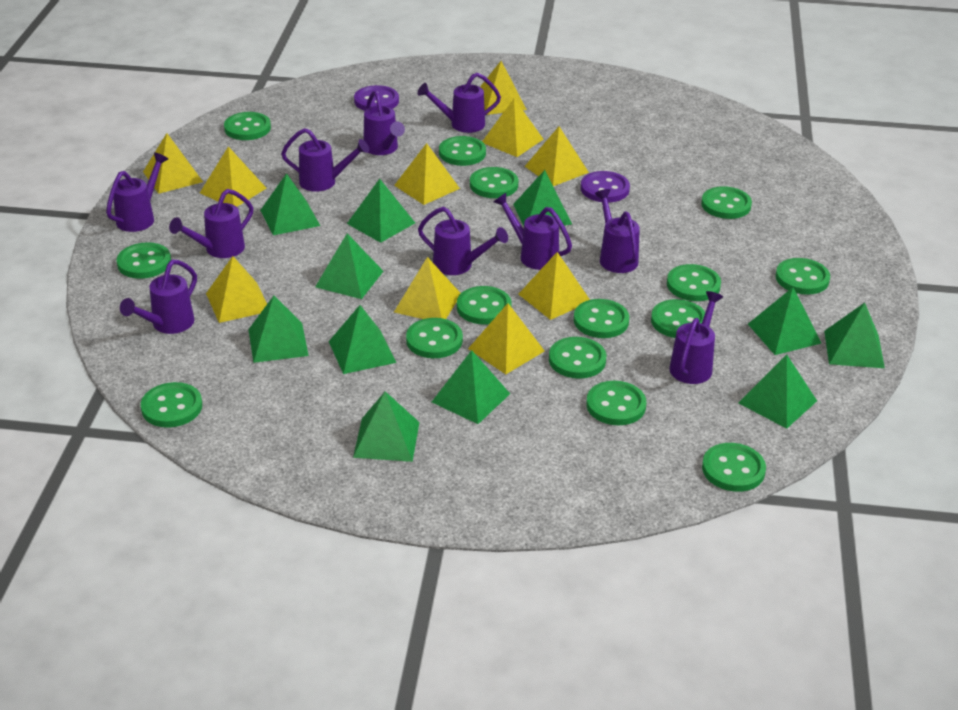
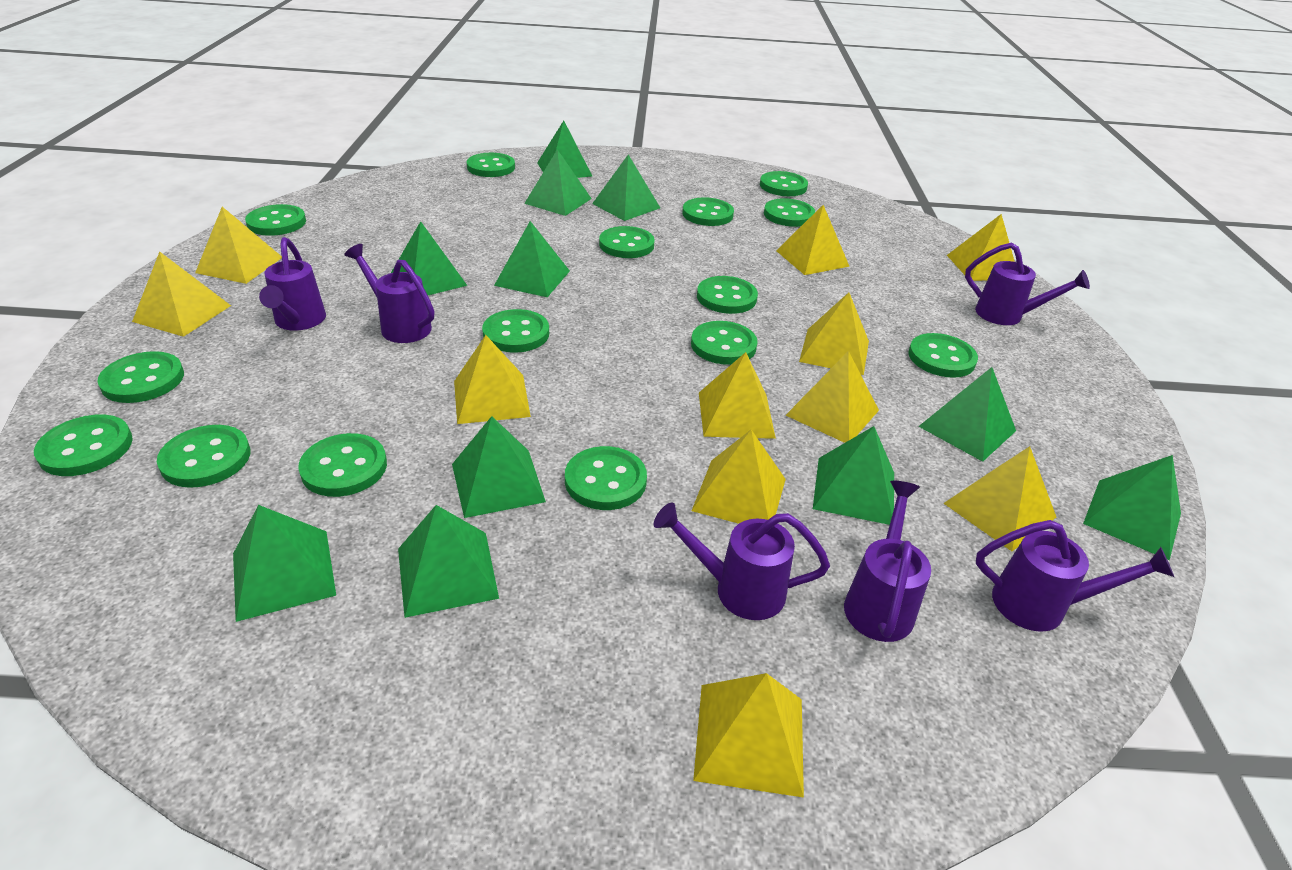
purple button: [354,85,399,111] [581,171,630,203] = 2 -> none = 0
purple watering can: [106,152,168,232] [120,259,197,334] [169,189,253,258] [281,128,369,192] [363,91,405,155] [417,73,501,133] [418,207,508,275] [494,193,572,270] [595,189,640,273] [669,291,723,384] = 10 -> [259,237,326,331] [344,244,434,343] [653,502,830,620] [844,481,931,642] [965,242,1090,325] [976,520,1174,632] = 6
yellow pyramid: [143,133,203,194] [200,146,266,207] [206,256,267,323] [394,143,460,205] [394,257,461,319] [468,303,544,374] [480,61,527,115] [482,99,544,157] [518,252,590,320] [525,127,589,186] = 10 -> [132,251,231,337] [195,207,282,284] [454,335,531,424] [691,430,786,524] [693,673,804,798] [699,352,776,439] [776,205,850,275] [785,351,879,443] [799,292,869,375] [943,446,1056,551] [947,214,1015,281] = 11

